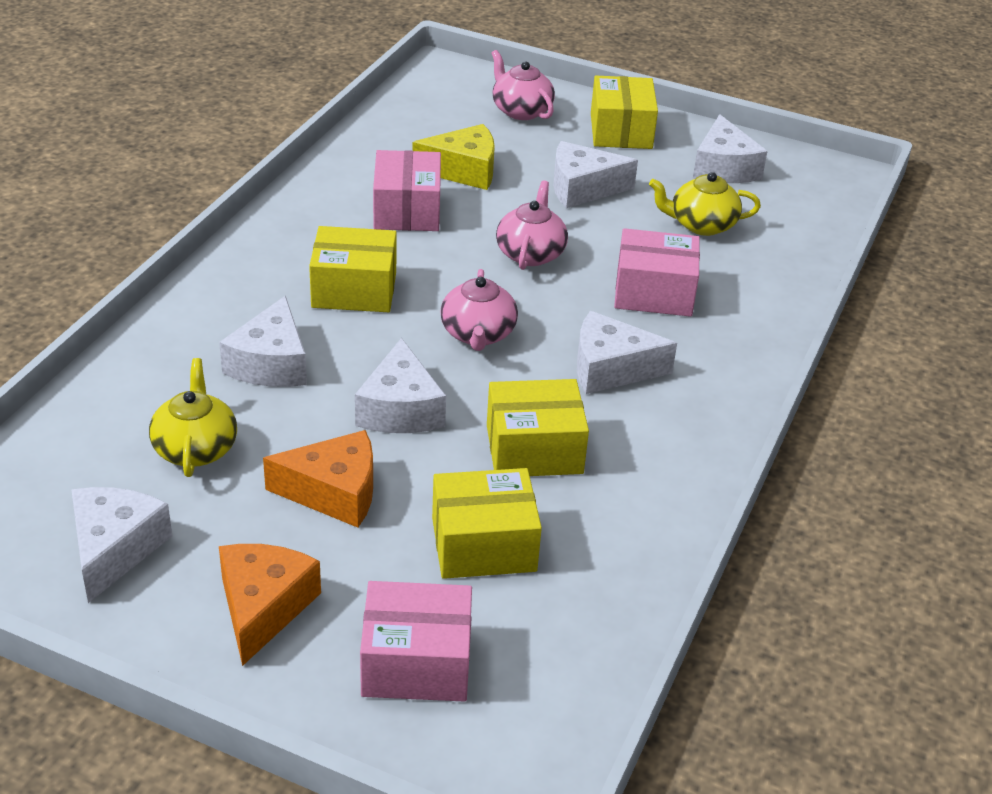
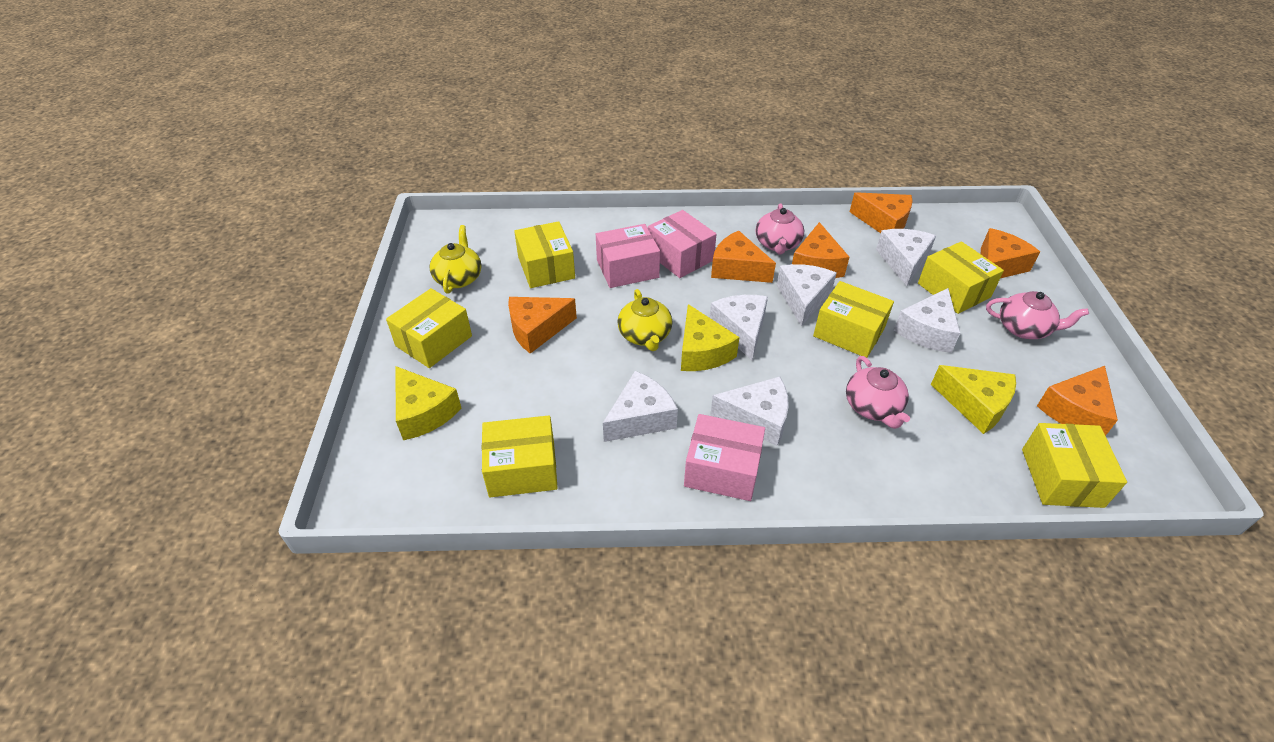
orange cheese: [219,544,321,666] [263,430,373,528] = 2 -> [508,297,577,354] [711,231,776,283] [792,222,850,278] [850,192,912,233] [981,228,1040,278] [1037,366,1118,436] = 6
yellow box: [309,226,397,312] [432,468,542,579] [487,379,589,476] [591,76,658,149] = 4 -> [386,288,472,368] [482,415,558,497] [514,221,575,288] [813,281,894,358] [918,241,1004,314] [1022,423,1127,508] = 6
yellow cheese: [412,124,495,190] = 1 -> [395,366,461,440] [681,304,740,371] [931,365,1016,434] = 3

